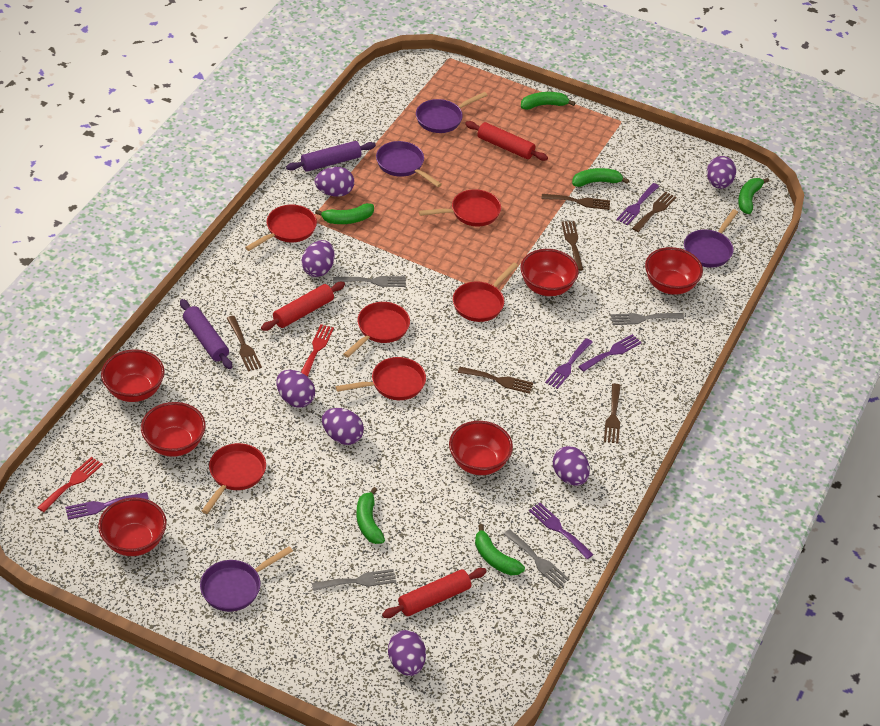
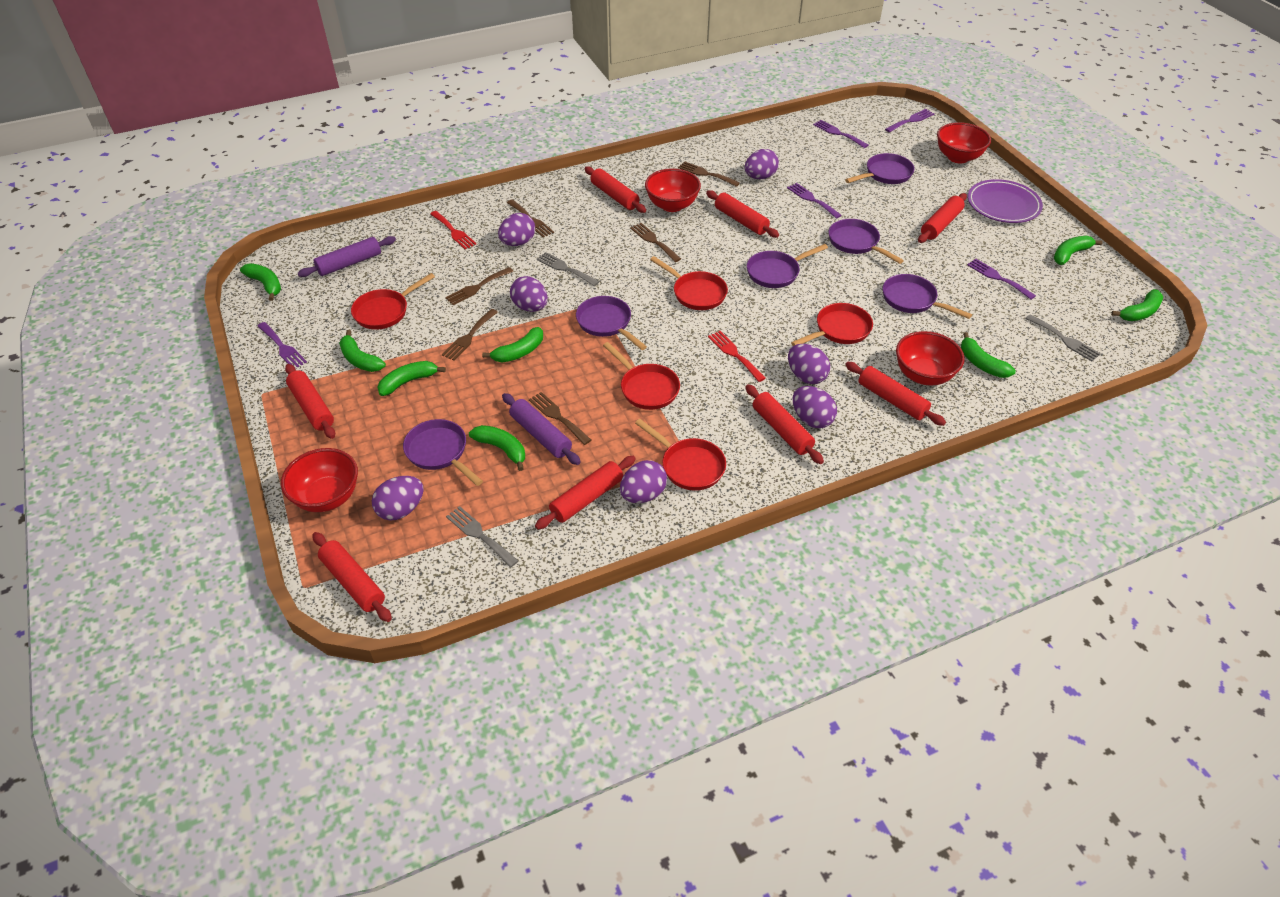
green banana: [315,203,374,224] [357,487,385,544] [475,524,525,575] [521,92,575,110] [572,168,629,187] [738,178,769,214] = 6 -> [240,263,281,301] [339,330,386,372] [377,361,446,396] [469,425,525,471] [482,327,543,363] [961,332,1016,378] [1054,236,1103,265] [1111,289,1163,321] = 8
grey fork: [312,569,396,591] [333,276,406,287] [504,529,569,588] [611,313,684,325] = 4 -> [446,506,518,568] [537,252,599,286] [1025,314,1101,361] = 3
purple pan: [200,546,293,612] [376,141,442,187] [416,92,487,133] [684,209,738,268] = 4 -> [403,419,483,486] [576,296,647,350] [747,244,828,288] [829,219,904,264] [845,153,915,184] [883,274,972,319] = 6
purple plate: none = 0 -> [968,179,1043,223] = 1
red bowl: [98,498,167,556] [101,349,165,402] [141,402,206,457] [449,421,513,475] [520,249,579,296] [645,247,703,295] = 6 -> [281,448,358,512] [645,168,701,212] [896,331,964,385] [937,122,991,163] = 4
red pan: [202,443,266,514] [245,205,317,251] [335,357,426,400] [343,302,410,357] [419,189,501,226] [453,263,518,322] = 6 -> [351,273,435,330] [603,342,680,410] [635,419,726,491] [650,256,728,310] [791,303,873,346] = 5
red rolling pin: [261,282,345,331] [382,568,487,618] [465,121,548,161] = 3 -> [285,364,335,439] [312,532,392,622] [535,456,636,529] [585,166,646,213] [706,190,779,238] [745,384,824,464] [845,362,946,426] [918,193,967,243] = 8

